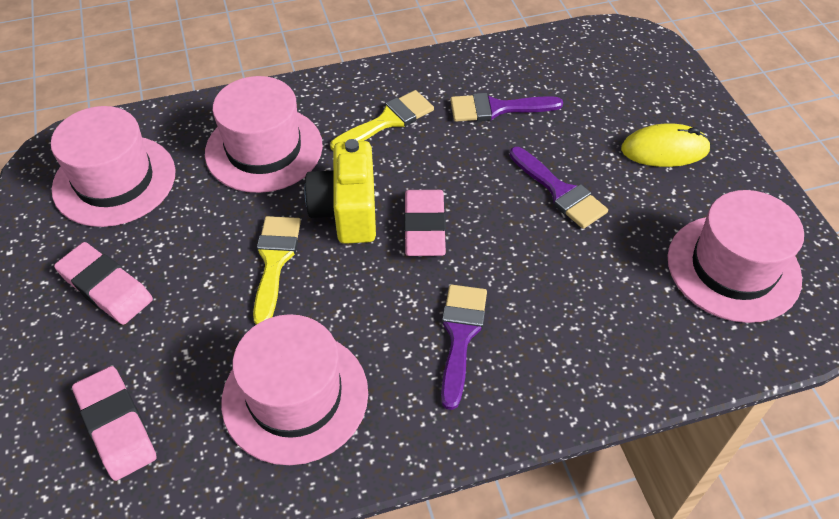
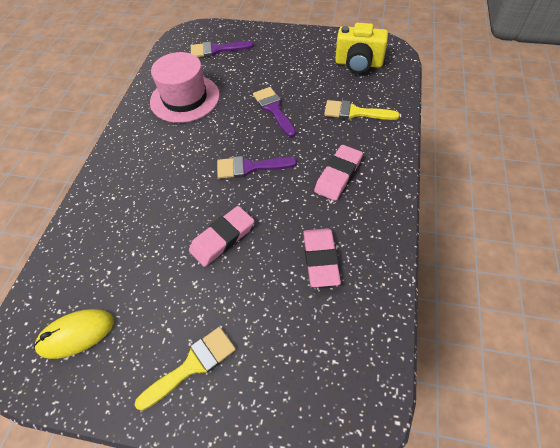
pink hat: [51,106,176,227] [205,76,323,193] [221,314,368,465] [668,190,804,323] = 4 -> [150,52,220,123] = 1

